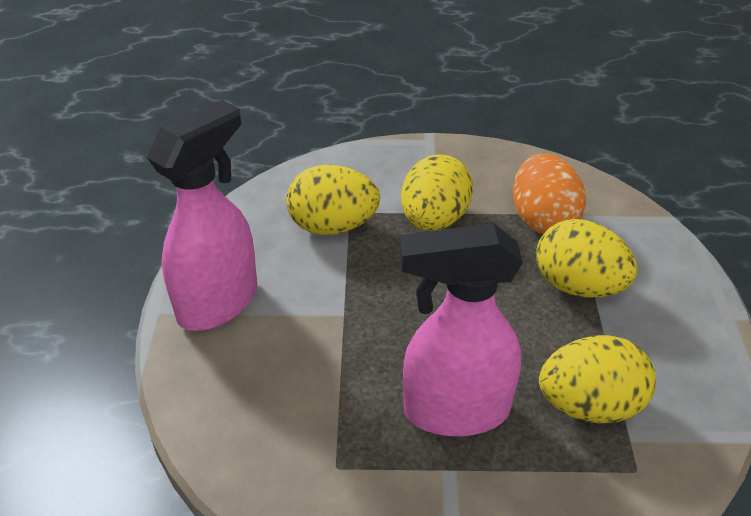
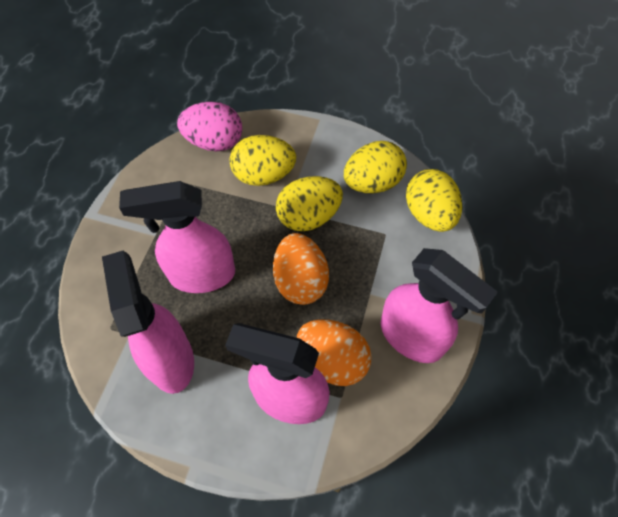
orange egg: [513,153,586,234] = 1 -> [273,233,329,305] [297,319,372,386] = 2
pink egg: none = 0 -> [177,102,242,151] = 1
pink spray bottle: [147,100,257,331] [399,223,523,436] = 2 -> [102,251,194,394] [119,181,235,293] [225,323,330,424] [381,248,498,363] = 4

